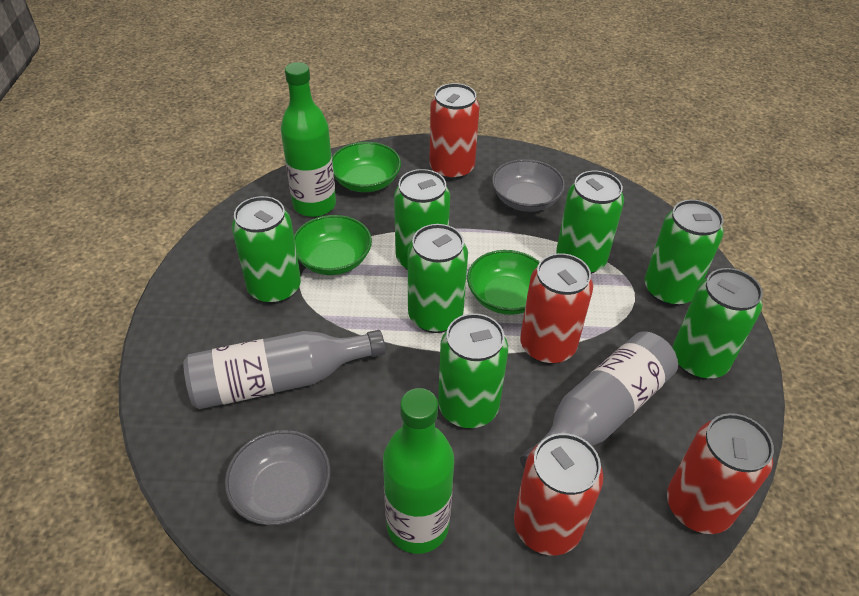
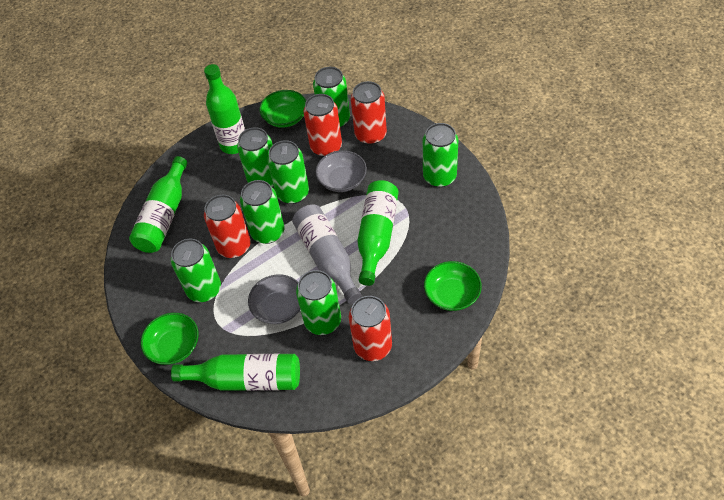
green bottle: [281,62,336,217] [383,388,454,554] = 2 -> [129,156,187,253] [171,354,300,391] [204,64,245,154] [357,180,399,286] = 4
grey bottle: [183,330,385,410] [520,331,678,468] = 2 -> [292,205,362,304] = 1

